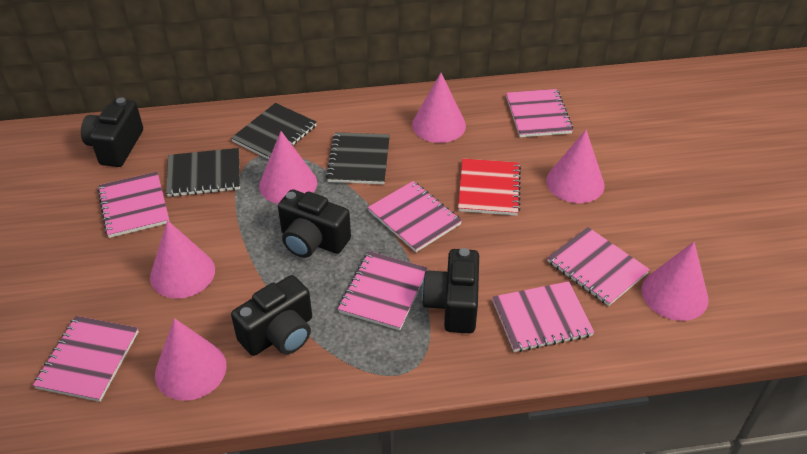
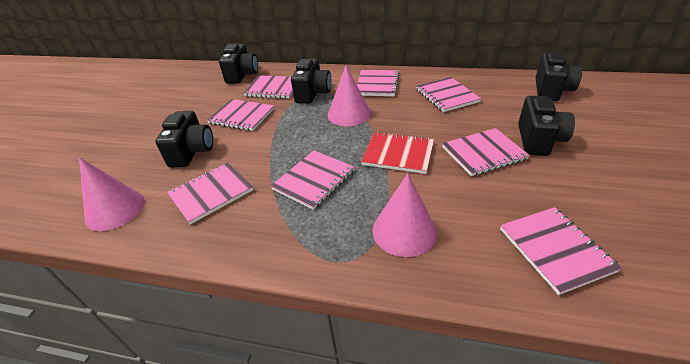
black camera: [81,98,143,167] [231,275,312,356] [278,189,351,258] [422,248,479,333] = 4 -> [155,111,213,168] [219,44,258,84] [291,59,331,104] [518,96,575,156] [536,52,582,101] = 5
black notebook: [166,148,240,197] [231,103,317,159] [326,132,390,184] = 3 -> none = 0
pink cone: [150,220,215,299] [155,318,227,401] [259,131,317,204] [412,73,466,143] [546,130,605,203] [641,242,708,321] = 6 -> [79,157,145,231] [328,65,371,126] [372,173,437,257] = 3
pink notebook: [33,316,139,402] [98,172,169,238] [338,251,428,331] [368,181,462,252] [492,281,595,352] [506,89,573,137] [547,227,650,306] = 7 -> [167,162,253,225] [207,99,274,131] [243,75,293,99] [271,150,354,210] [357,70,400,96] [416,77,482,112] [442,128,530,176] [500,207,622,295] = 8

